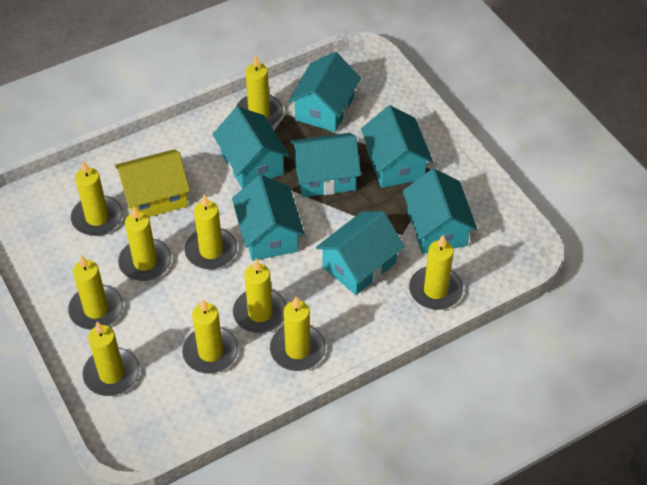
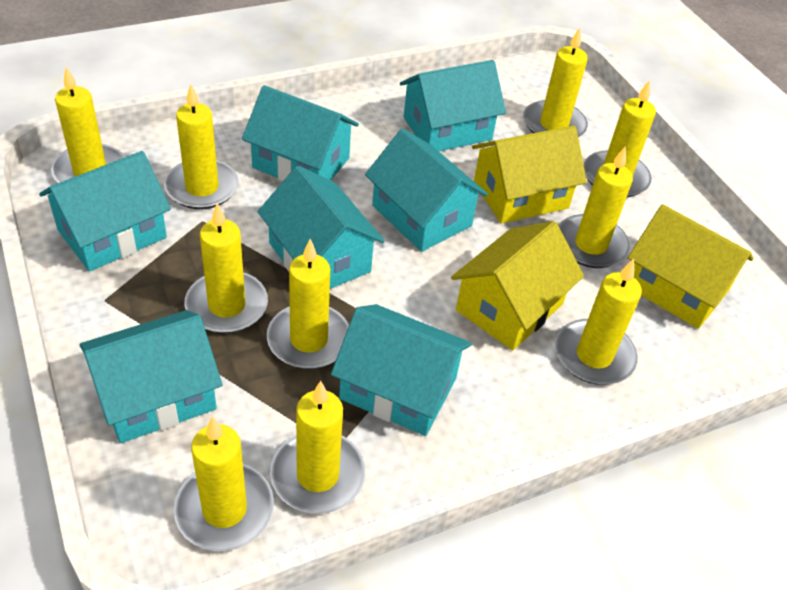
yellow house: [115,149,190,217] = 1 -> [451,221,584,350] [472,126,587,223] [628,204,754,329] = 3

